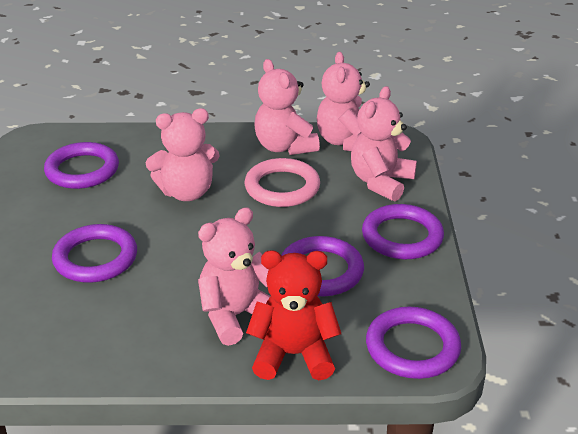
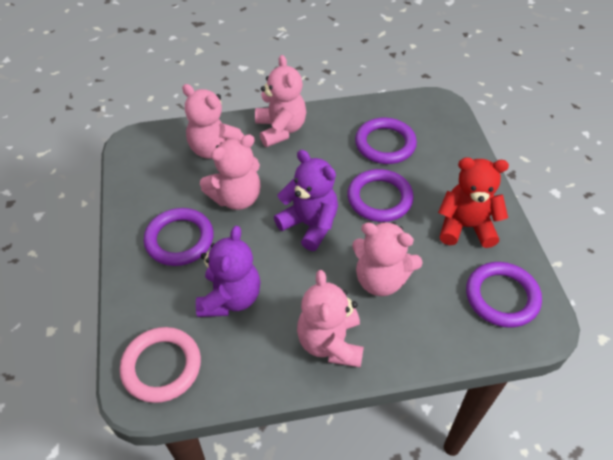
purple ring: [44,142,119,189] [52,224,137,283] [281,236,364,296] [362,204,444,259] [366,307,461,379] = 5 -> [144,208,214,266] [347,169,414,222] [355,118,417,164] [466,262,542,328] = 4
purple teddy bear: none = 0 -> [196,226,260,317] [274,150,338,251] = 2

